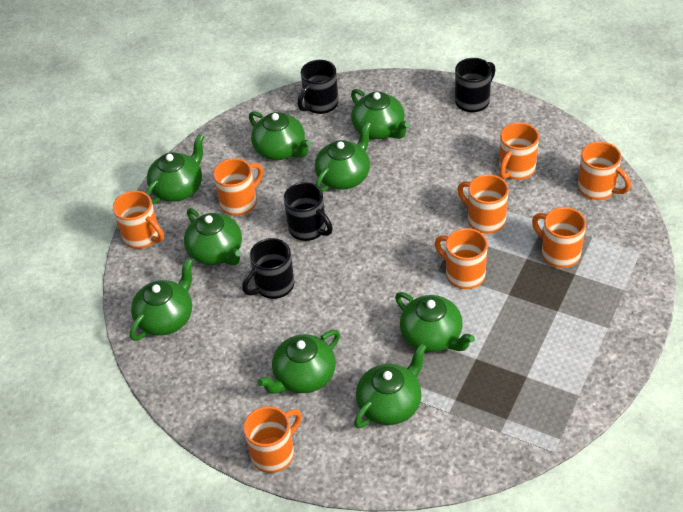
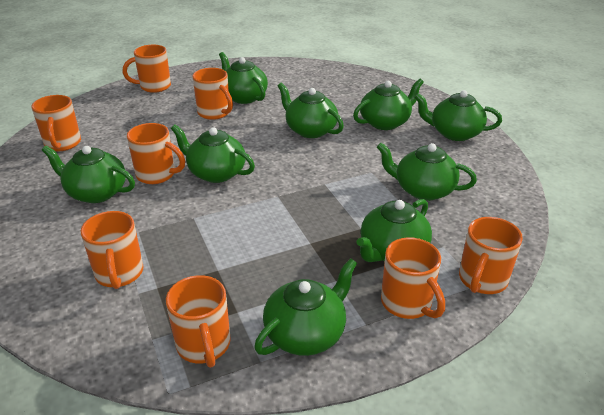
black mug: [242,238,294,299] [284,182,333,241] [298,60,338,114] [455,58,496,113] = 4 -> none = 0

